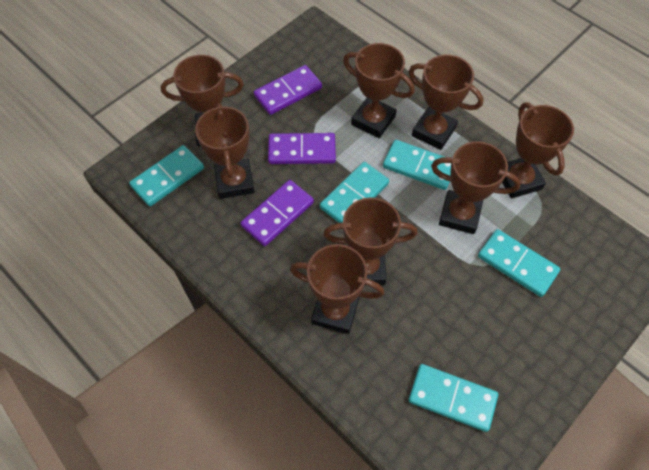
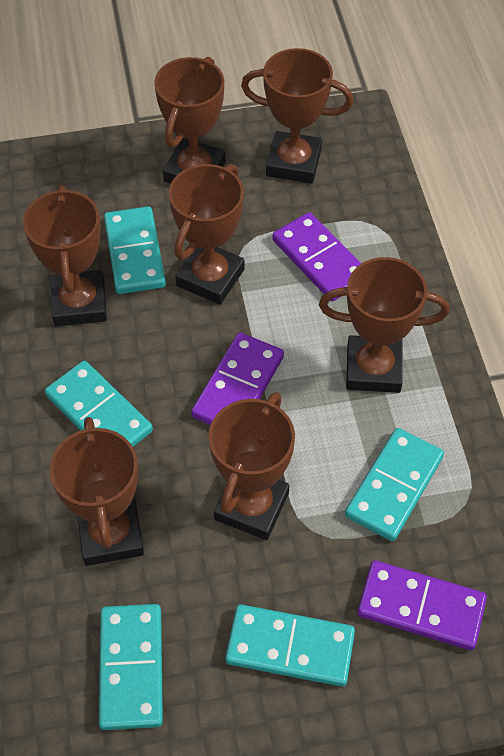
brown trophy: [161,55,244,147] [195,103,255,199] [290,244,385,334] [323,197,417,285] [343,43,415,138] [409,55,483,150] [431,141,521,234] [502,102,574,199] = 8 -> [23,186,107,326] [50,417,144,566] [154,57,226,183] [169,164,245,305] [209,392,295,540] [241,48,354,183] [319,257,449,393] = 7

